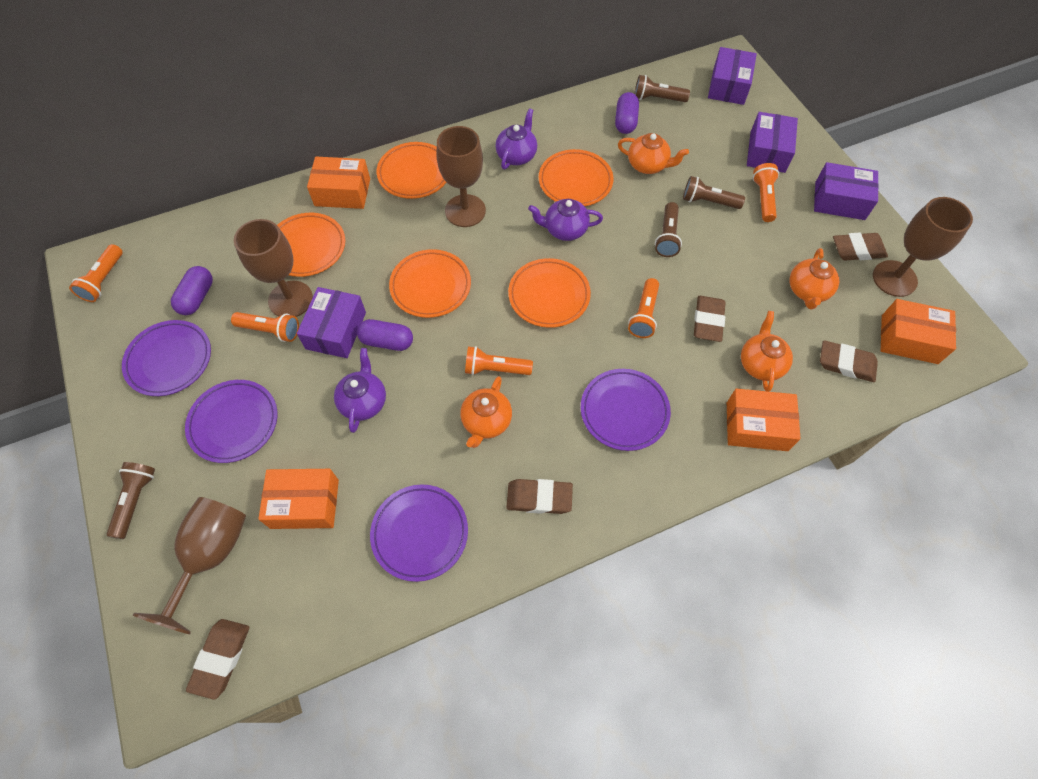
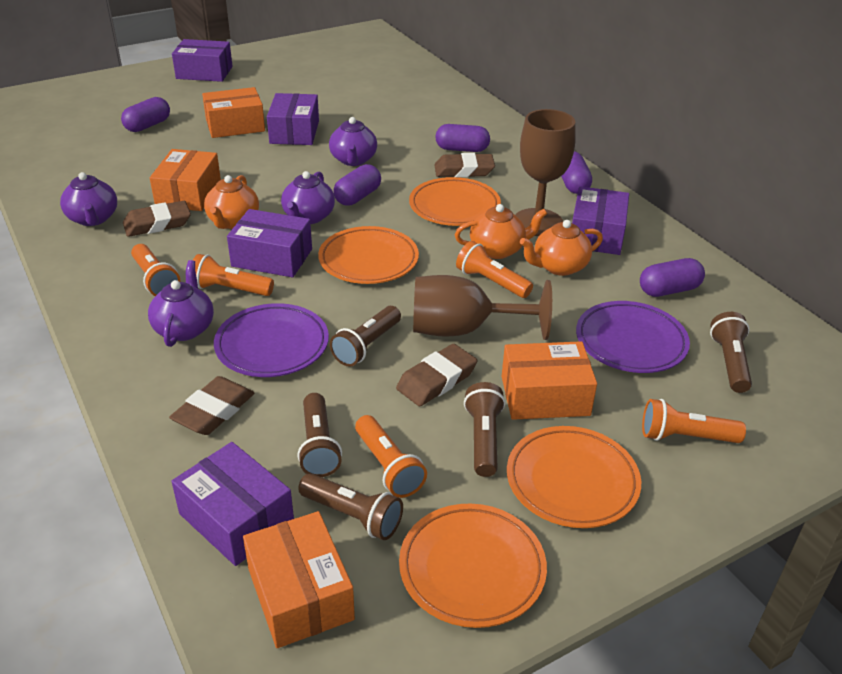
brown eraser: [186,619,249,700] [506,479,573,514] [694,296,726,342] [820,340,878,382] [833,233,888,260] = 5 -> [123,201,191,237] [169,376,255,435] [396,344,477,406] [434,153,495,177] = 4
brown flashlight: [107,462,155,539] [634,75,690,102] [655,202,682,257] [683,176,745,209] = 4 -> [297,393,342,477] [298,473,403,540] [330,306,401,367] [464,382,505,477] [710,312,752,393] = 5
brown goblet: [133,497,246,634] [234,219,313,317] [437,126,486,227] [873,197,973,297] = 4 -> [413,275,552,340] [515,109,576,236] = 2
orange plate: [277,213,345,277] [377,142,446,199] [389,249,471,318] [508,258,591,328] [539,149,613,206] = 5 -> [318,226,419,284] [399,503,547,628] [409,177,501,226] [507,426,641,528] = 4
orange teapot: [460,376,512,448] [618,133,689,174] [741,311,793,392] [790,248,839,310] = 4 -> [204,175,259,229] [455,204,547,259] [520,220,603,276] = 3
purple box: [297,287,366,358] [708,47,757,105] [747,112,798,173] [814,162,879,220] = 4 -> [171,442,294,566] [172,39,233,82] [227,209,312,277] [267,93,319,145] [572,186,629,255] = 5
purple capsule: [171,266,213,315] [357,319,413,351] [615,92,639,134] = 3 -> [121,97,170,132] [333,164,381,206] [435,124,490,152] [561,152,592,194] [640,258,705,297] = 5
purple plate: [122,320,211,396] [185,380,277,463] [370,485,468,582] [581,369,671,451] = 4 -> [214,303,329,377] [576,301,690,373] = 2
purple teapot: [334,348,386,433] [496,108,537,169] [528,199,603,241] = 3 -> [60,172,117,226] [148,260,214,347] [281,171,335,224] [329,117,377,166] = 4

